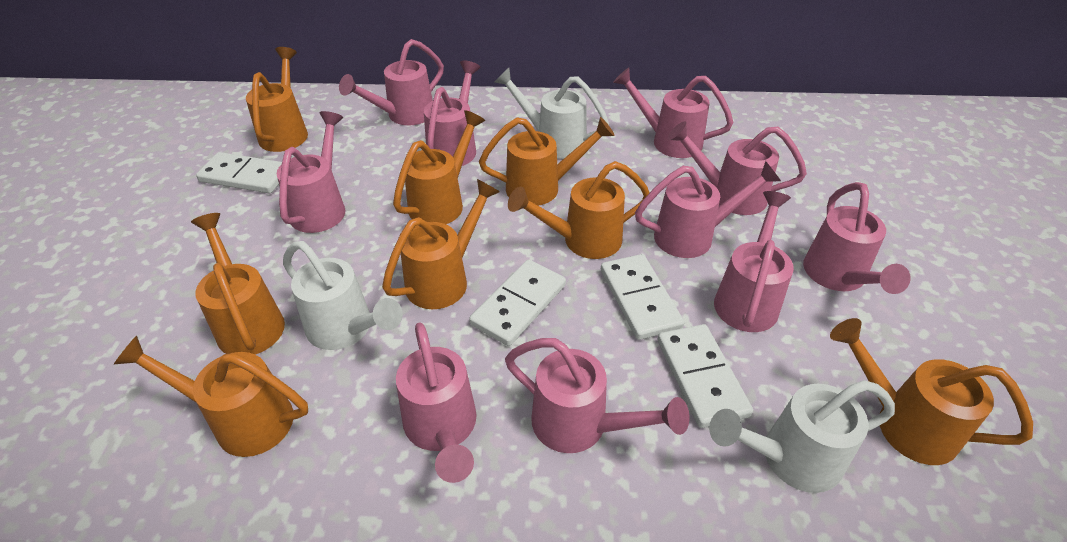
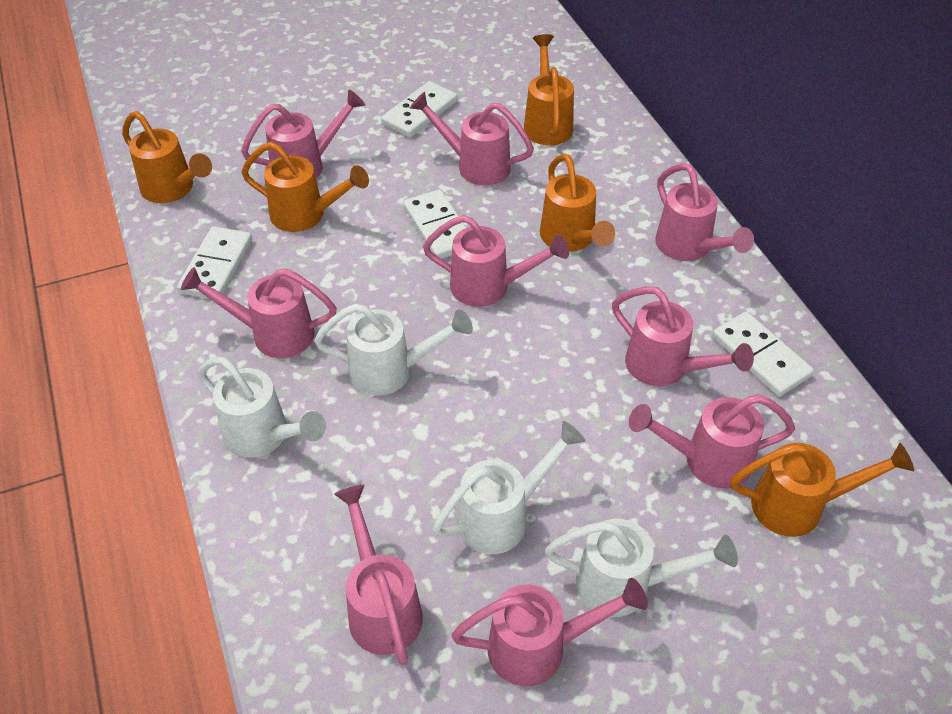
orange watering can: [114,336,308,457] [191,213,285,354] [246,47,308,152] [382,179,500,309] [393,110,485,224] [479,117,615,206] [508,161,650,259] [830,318,1033,465] = 8 -> [122,111,212,203] [241,142,369,232] [524,34,574,145] [540,154,615,252] [730,443,914,537] = 5
pink watering can: [277,111,345,233] [339,39,444,125] [396,323,476,483] [424,61,480,166] [505,338,690,453] [613,67,733,158] [635,161,781,258] [668,121,807,215] [714,191,794,332] [803,182,911,294] = 10 -> [181,267,337,358] [241,89,365,178] [334,485,423,665] [410,92,534,185] [423,215,569,307] [451,578,648,687] [612,286,754,386] [629,394,795,488] [655,163,754,261] = 9
white watering can: [283,241,403,350] [495,68,609,159] [709,380,895,493] = 3 -> [198,357,326,458] [314,304,473,396] [433,421,585,554] [545,519,738,617] = 4

